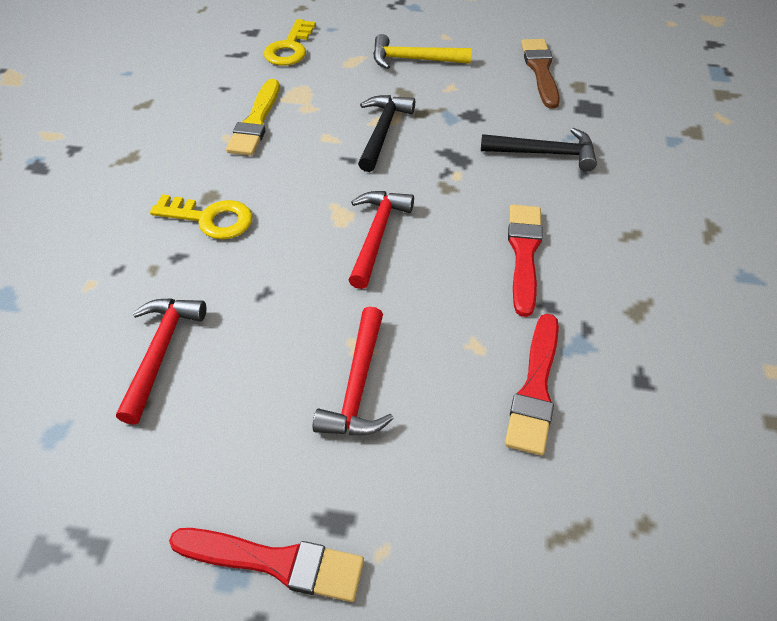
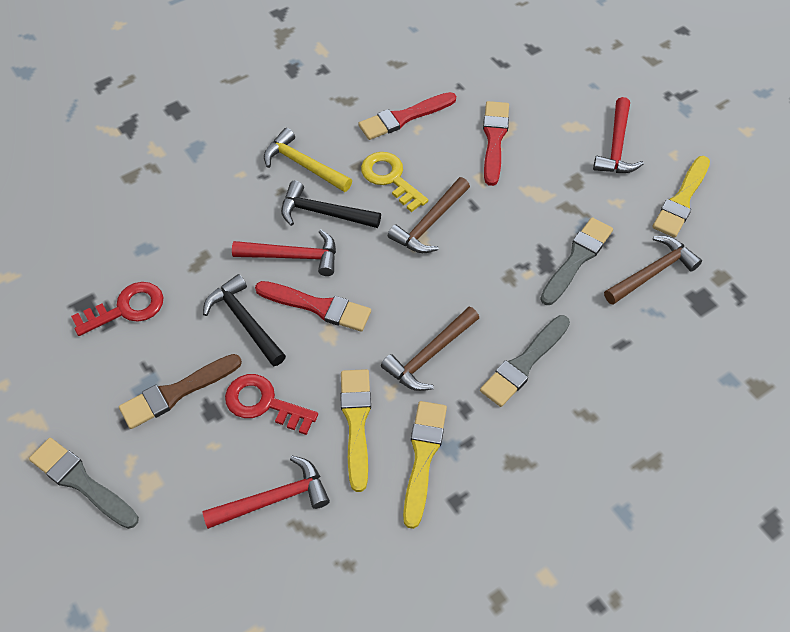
brown hammer: none = 0 -> [381,307,479,391] [388,177,470,253] [604,236,702,305] = 3
grey brush: none = 0 -> [29,438,139,529] [480,315,570,407] [540,217,613,305] = 3
red key: none = 0 -> [71,282,164,336] [225,374,318,435] = 2
yellow brush: [226,79,279,156] = 1 -> [340,369,371,492] [403,401,447,529] [652,156,710,238] = 3
yellow key: [150,194,253,239] [264,19,316,66] = 2 -> [361,152,428,212] = 1

